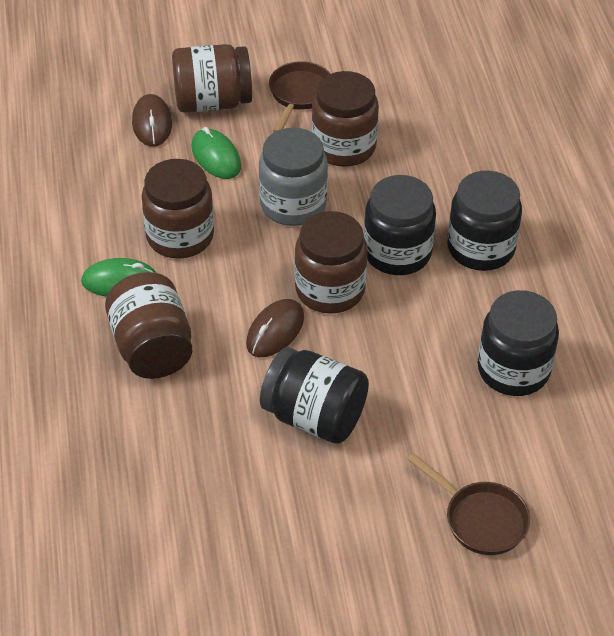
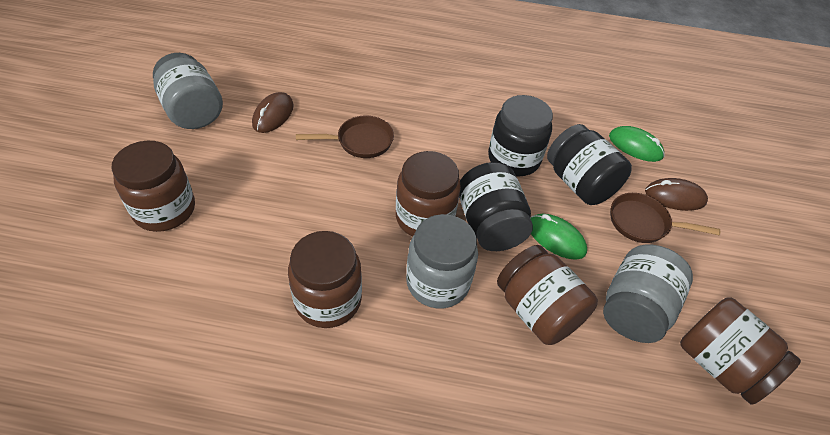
black jar: [260,347,369,443] [364,175,436,275] [447,171,522,271] [478,290,559,396] = 4 -> [459,162,533,251] [488,95,553,176] [547,124,632,205] = 3
grey jar: [259,128,328,226] = 1 -> [153,53,223,129] [406,214,478,308] [603,245,693,343] = 3

